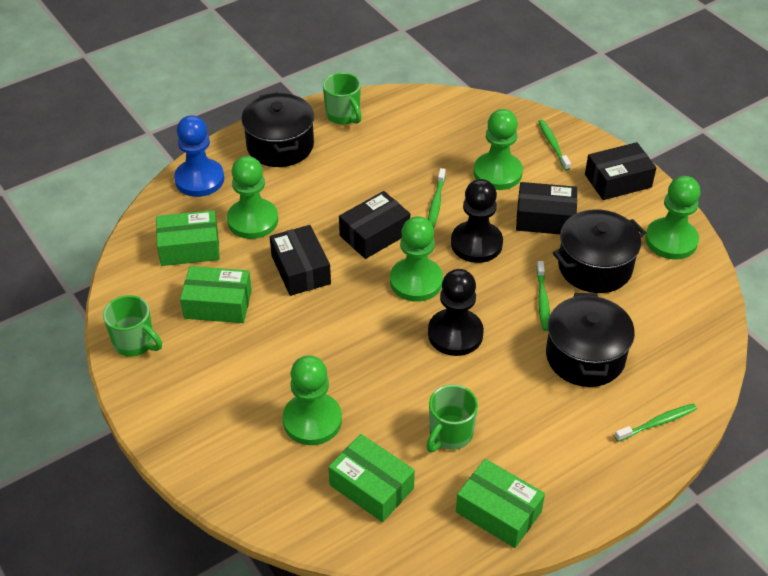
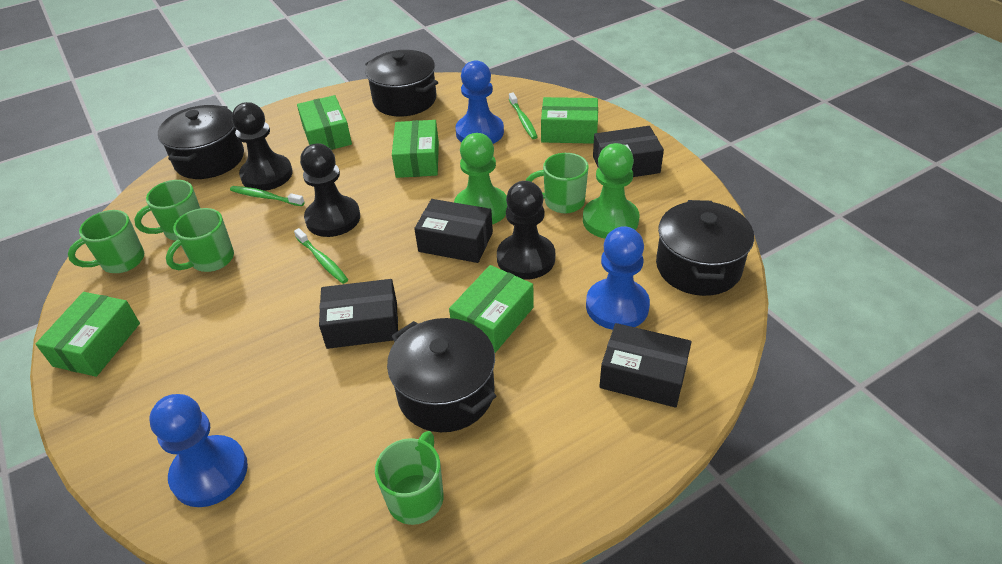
black pawn: [428,269,484,356] [451,179,503,263] = 2 -> [232,102,293,191] [300,143,360,237] [497,181,555,280] = 3
black pot: [241,92,314,167] [546,293,635,387] [553,209,646,293] = 3 -> [158,105,244,179] [365,50,438,117] [387,318,496,432] [656,200,754,296] = 4
blue pawn: [174,115,224,197] = 1 -> [149,394,248,507] [455,60,504,144] [586,226,650,330] = 3
green box: [156,210,220,266] [180,266,252,323] [328,434,415,522] [456,459,545,548] = 4 -> [36,292,140,377] [297,95,352,150] [392,120,439,178] [449,265,534,353] [541,97,598,144] = 5
green mug: [103,295,162,357] [323,73,361,125] [426,384,478,452] = 3 -> [68,210,144,273] [134,180,200,241] [166,208,234,272] [375,431,443,525] [526,153,589,213] = 5
green pawn: [227,156,278,239] [283,355,342,445] [390,216,443,302] [473,109,523,190] [645,176,700,260] = 5 -> [454,133,508,224] [583,143,639,239] = 2
green toothbrush: [428,168,446,228] [536,261,550,331] [538,120,571,171] [614,404,697,442] = 4 -> [230,186,305,206] [294,228,348,284] [509,92,537,139] = 3

